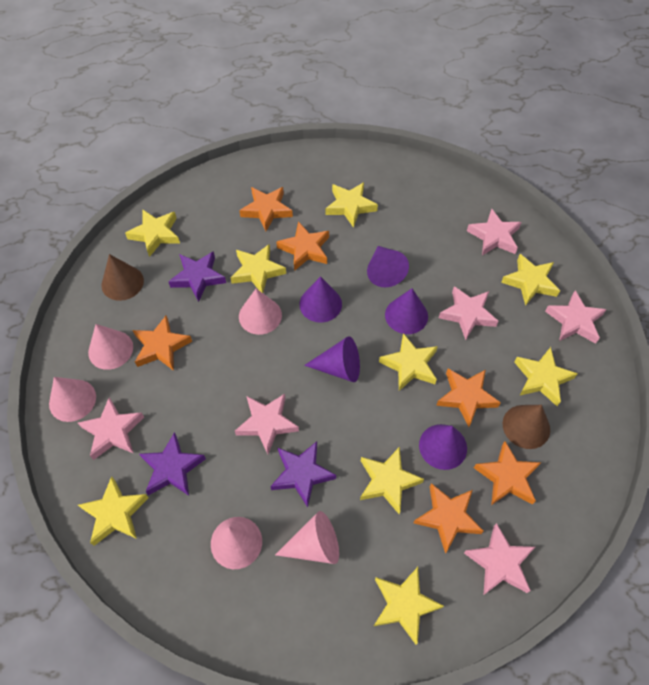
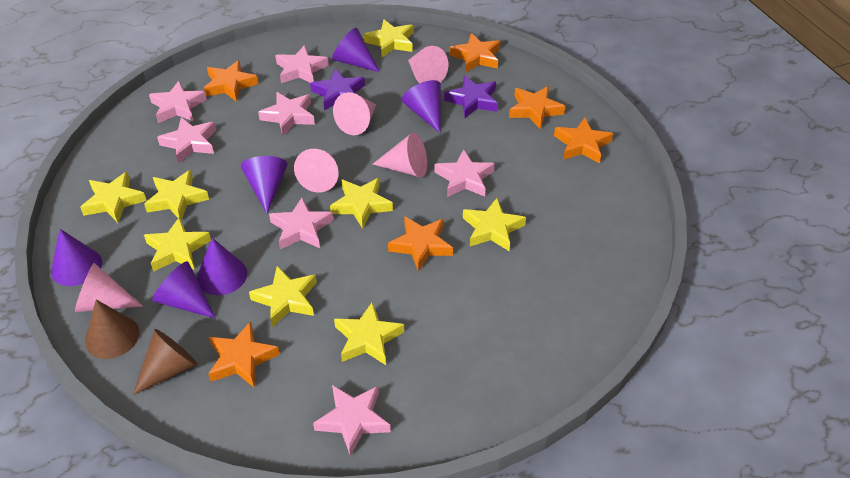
pink star: [78,397,144,460] [235,394,299,454] [439,286,499,340] [464,523,535,595] [467,209,522,256] [545,290,607,344] = 6 -> [149,81,207,123] [157,117,216,164] [258,92,315,135] [269,198,334,249] [275,45,329,83] [313,385,391,456] [435,149,495,197] = 7
purple cone: [299,276,342,323] [304,336,360,382] [367,246,409,287] [385,288,428,334] [419,424,467,470] = 5 -> [51,229,102,286] [152,261,216,319] [197,238,247,295] [241,156,287,214] [332,28,380,72] [402,80,441,133] = 6
purple star: [139,432,206,496] [168,251,226,302] [270,441,336,508] = 3 -> [310,68,365,111] [444,75,498,118] = 2
yellow star: [78,476,149,546] [125,209,180,257] [230,244,286,293] [325,182,378,228] [360,447,424,514] [374,567,444,645] [379,333,438,391] [501,254,560,306] [514,347,578,406] = 9 -> [80,172,147,223] [144,170,209,220] [144,217,211,272] [249,266,317,327] [330,178,393,229] [334,302,404,365] [364,19,413,57] [463,198,526,251] = 8

